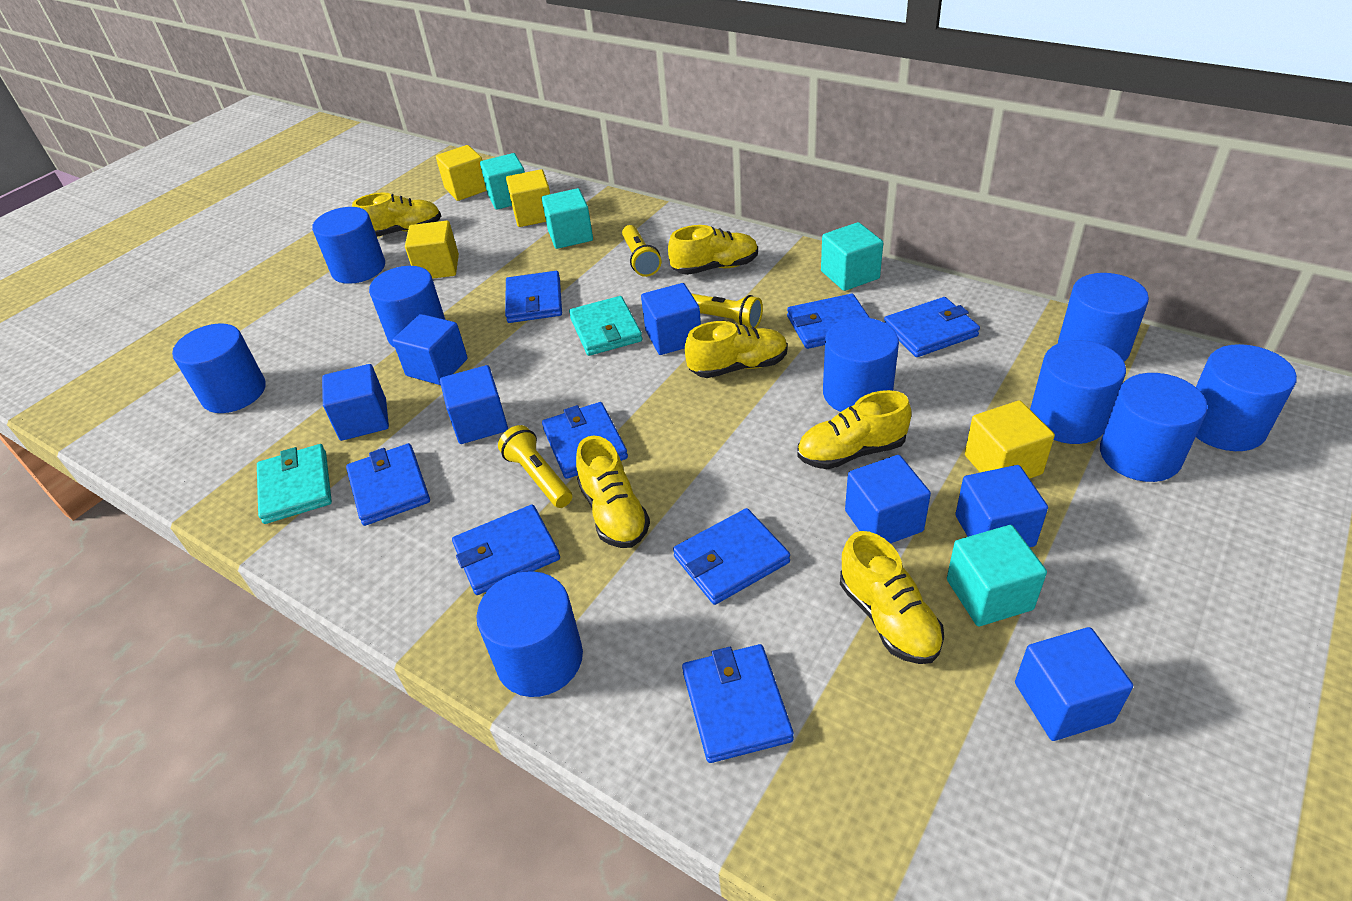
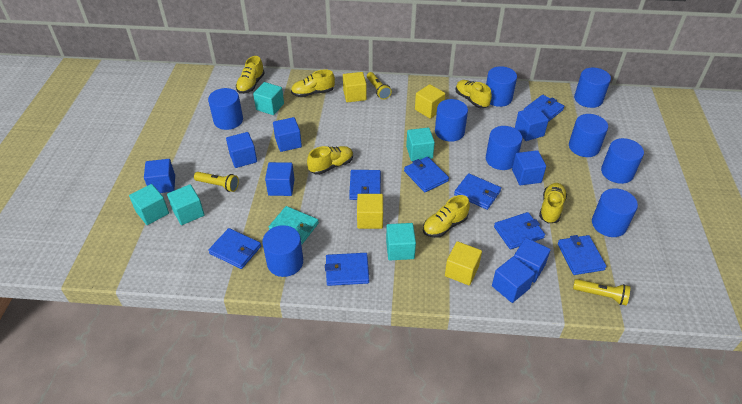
blue cube: [322,364,389,441] [392,314,468,385] [440,365,508,444] [641,283,701,355] [845,455,931,544] [955,465,1048,547] [1015,627,1133,741] = 7 -> [144,159,175,193] [226,132,257,168] [265,162,295,196] [273,117,302,152] [492,256,535,303] [512,150,546,185] [514,238,551,283] [515,107,549,141] = 8
turquoise cube: [480,153,525,210] [542,188,593,249] [821,222,883,291] [947,525,1047,626] = 4 -> [129,184,169,225] [167,184,204,225] [253,82,284,115] [386,223,416,260] [406,127,435,161] = 5
turquoise wallet: [257,444,332,524] [569,296,642,356] = 2 -> [269,206,319,245] = 1

